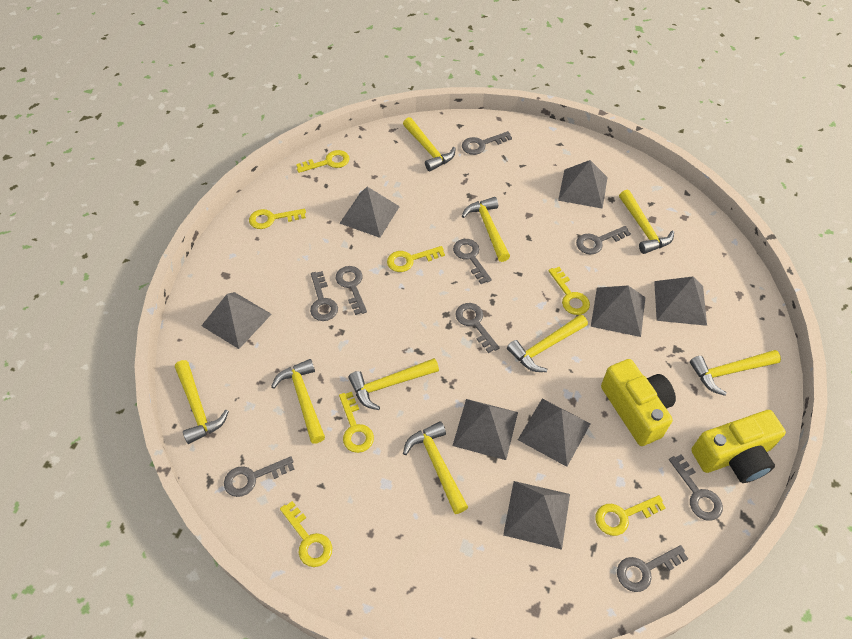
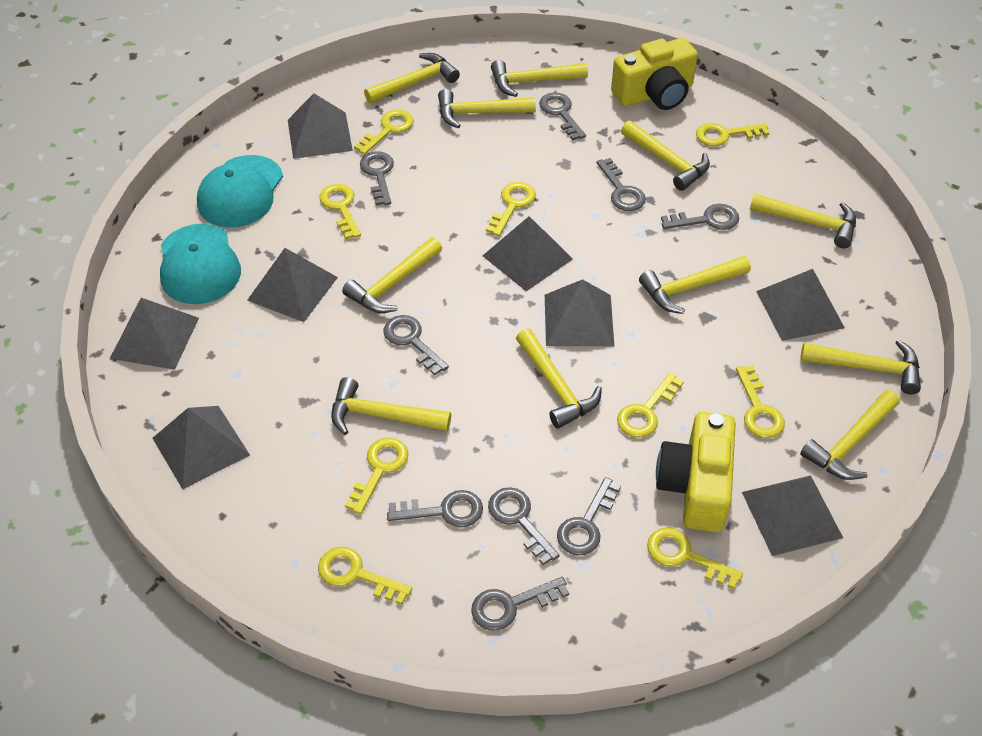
turquoise cap: none = 0 -> [160,224,241,304] [197,155,283,228] = 2
yellow hammer: [175,360,229,444] [271,359,325,444] [349,358,439,410] [403,117,456,171] [403,421,468,514] [462,197,510,262] [507,314,588,372] [619,190,674,254] [690,350,781,396] = 9 -> [331,377,451,435] [342,237,442,313] [364,53,460,103] [438,89,536,128] [491,60,588,97] [516,328,602,429] [621,121,710,191] [639,256,751,314] [750,194,856,248] [800,340,921,394] [800,390,900,480] = 11
yellow key: [249,209,306,229] [280,501,332,567] [296,150,350,173] [339,392,374,453] [387,246,445,272] [548,267,590,315] [596,495,666,536] = 7 -> [318,547,412,604] [319,184,361,239] [345,437,408,514] [354,110,414,155] [486,182,536,236] [617,373,683,438] [647,527,743,589] [696,123,769,146] [736,366,785,438] = 9

